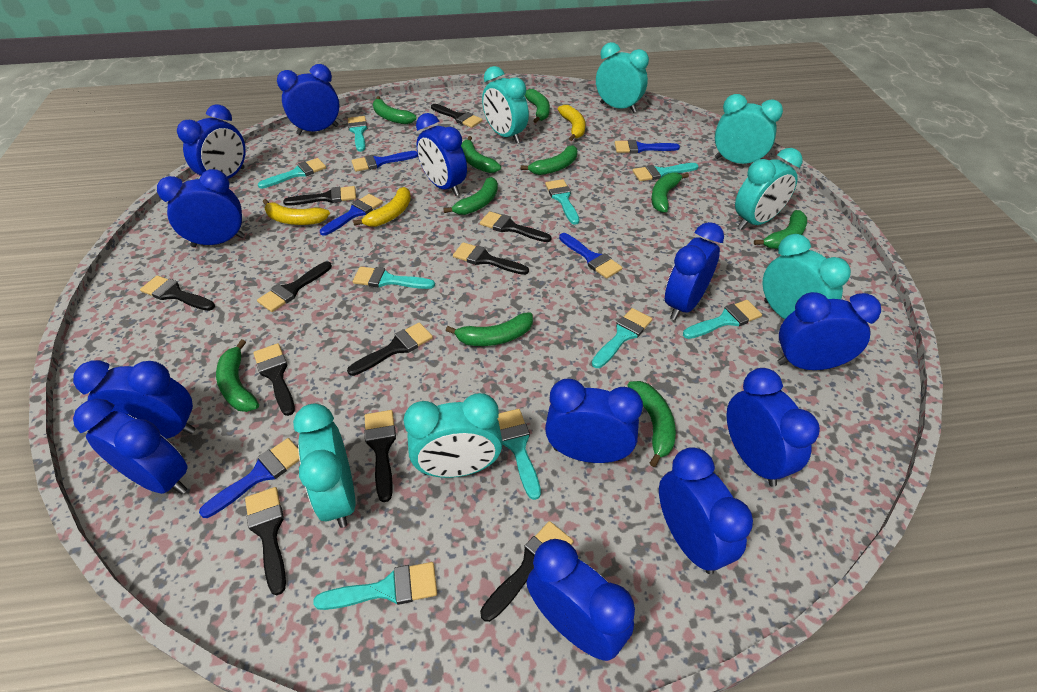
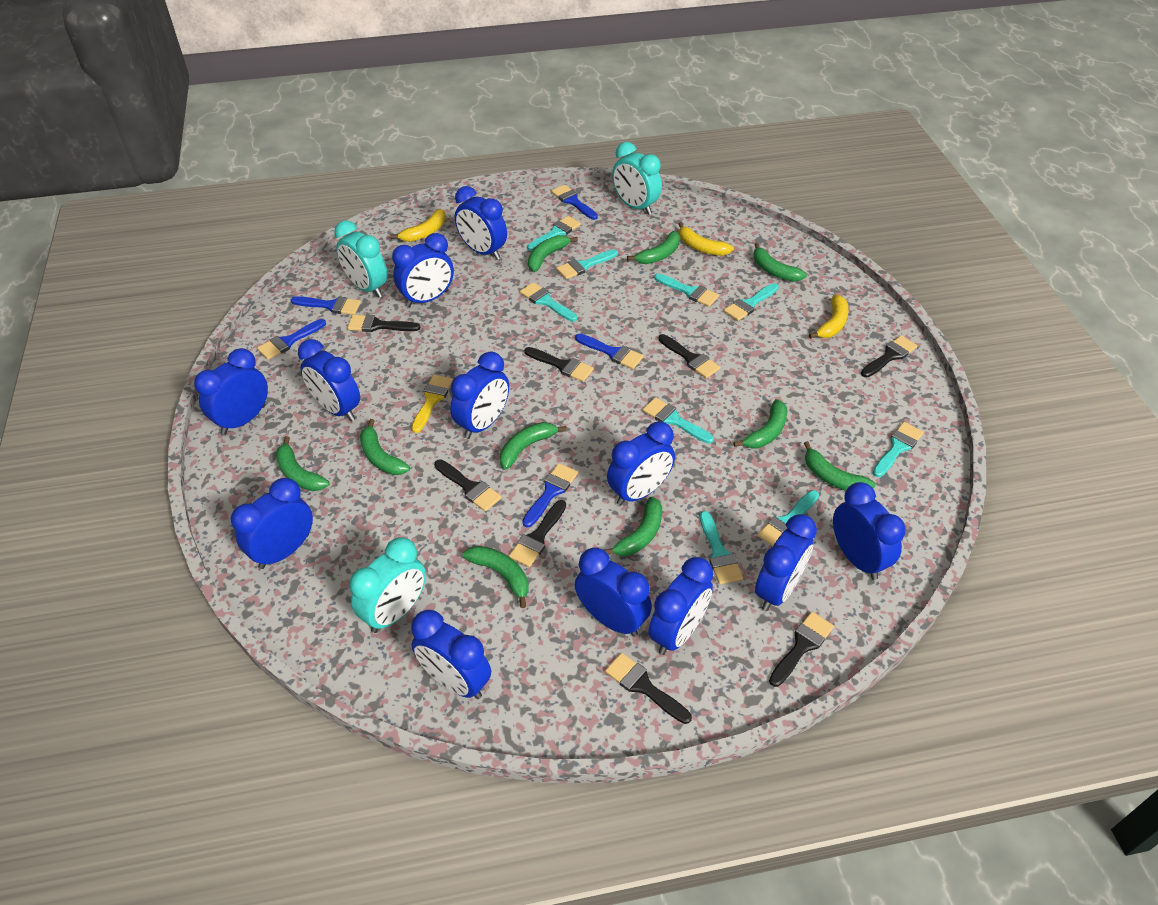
black brush: [140,275,215,311] [245,487,286,595] [253,343,295,416] [257,261,332,312] [283,186,356,206] [347,322,433,376] [364,410,396,502] [431,104,483,128] [453,242,529,275] [480,211,552,242] [480,521,574,622] = 11 -> [347,315,421,332] [434,459,502,511] [509,500,566,567] [524,347,594,382] [605,653,692,724] [658,334,720,378] [769,612,834,687] [861,335,917,378] = 8
turquoise clock: [293,404,355,528] [404,393,503,478] [482,66,529,143] [596,42,649,113] [715,94,783,164] [735,148,803,230] [763,234,851,319] = 7 -> [334,220,388,297] [349,537,426,633] [612,142,662,215] = 3
yellow brush: none = 0 -> [411,375,453,433] = 1

